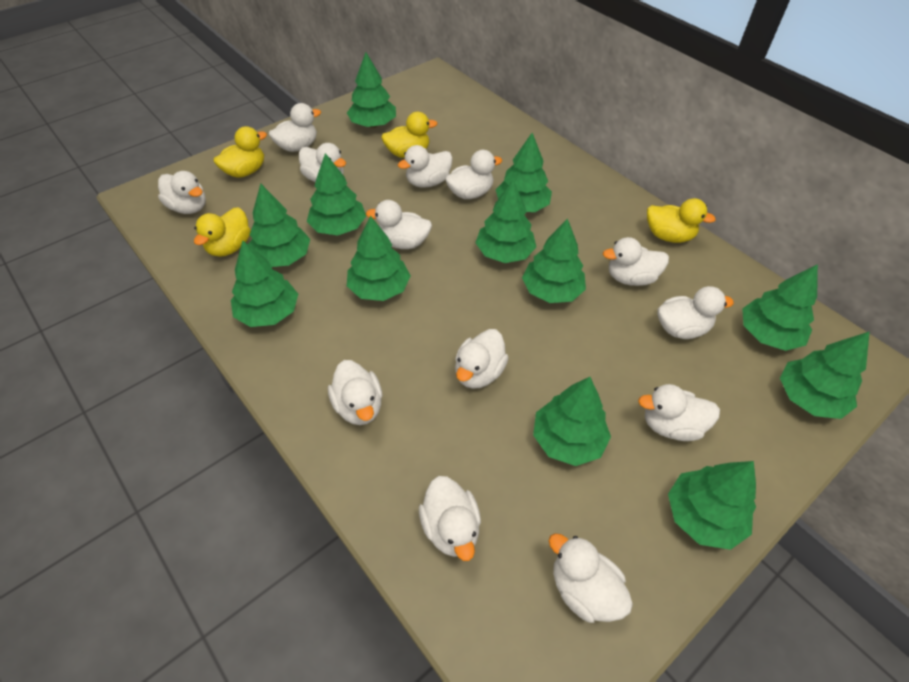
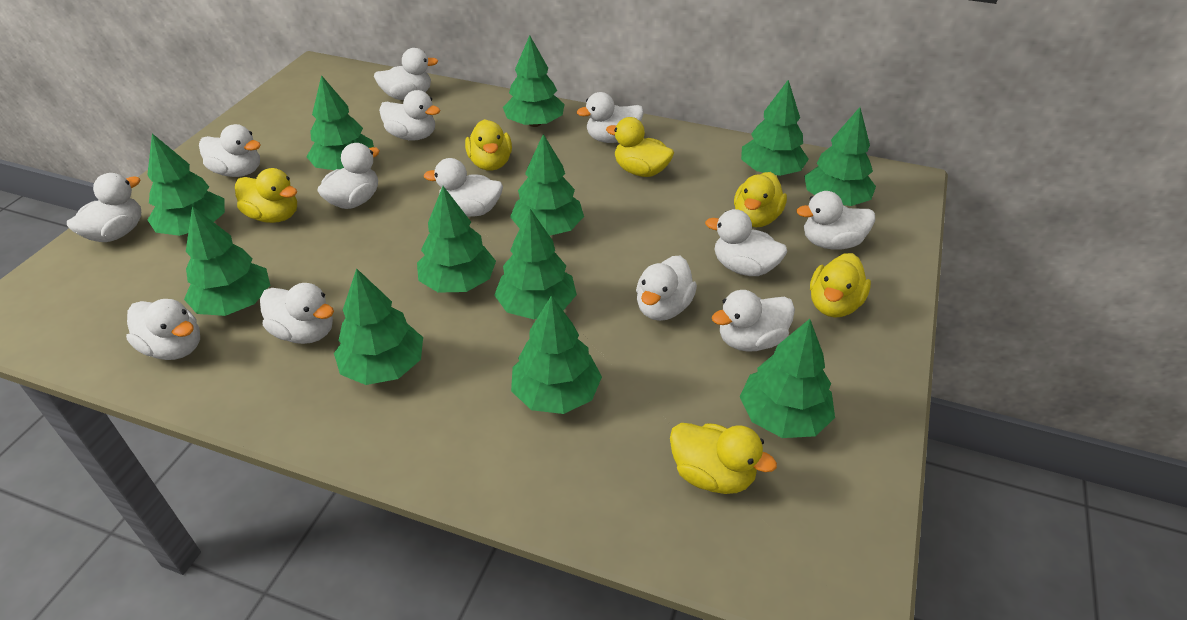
yellow duck: [194,207,251,257] [213,126,267,178] [381,112,437,158] [647,198,716,243] = 4 -> [235,168,297,223] [465,119,512,171] [606,117,674,177] [670,423,777,494] [734,172,787,227] [810,253,871,318] = 6

